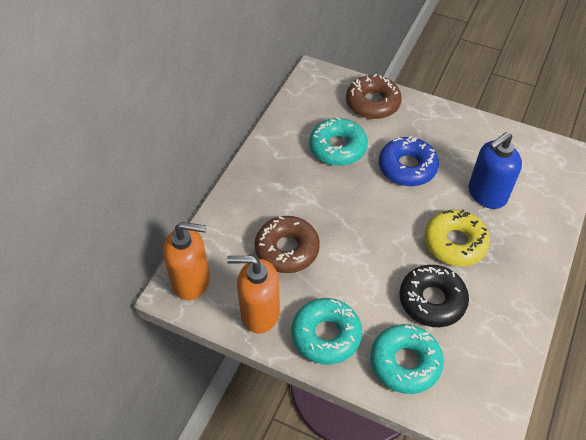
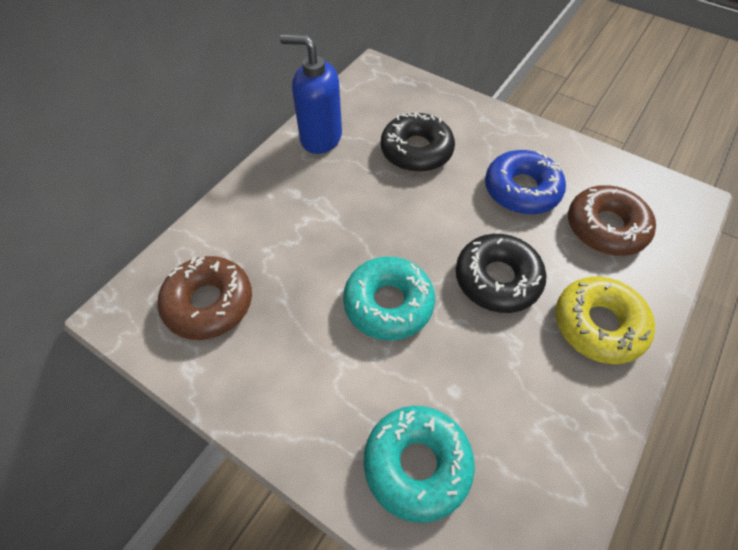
black donut: [399,265,469,327] = 1 -> [381,112,455,172] [456,234,547,313] = 2
orange soap dispenser: [163,222,210,300] [227,256,280,334] = 2 -> none = 0
turquoise donut: [292,298,362,365] [309,117,368,166] [370,324,444,394] = 3 -> [343,257,435,341] [364,406,475,523] = 2

